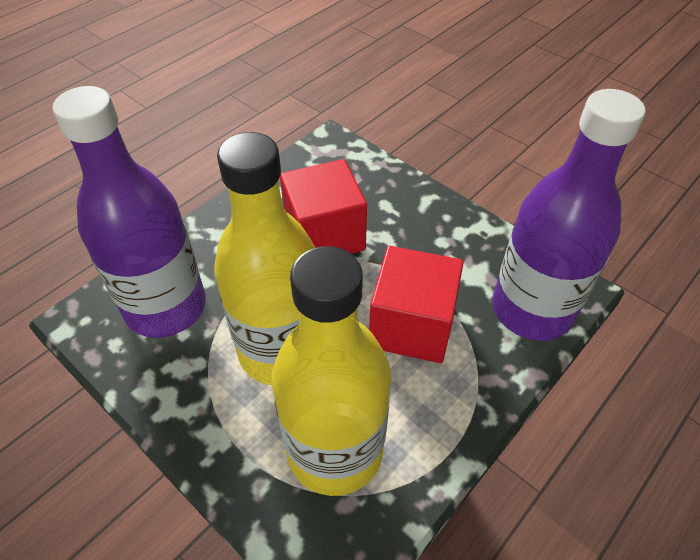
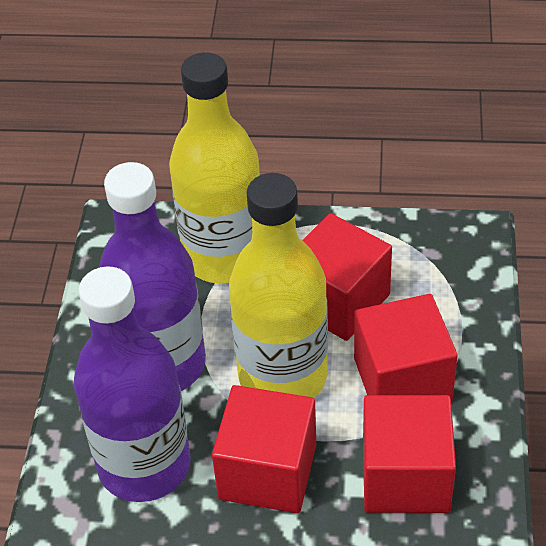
red cube: [280,159,367,254] [369,246,463,363] = 2 -> [212,385,316,513] [302,213,392,341] [354,294,458,402] [363,395,456,513] = 4

